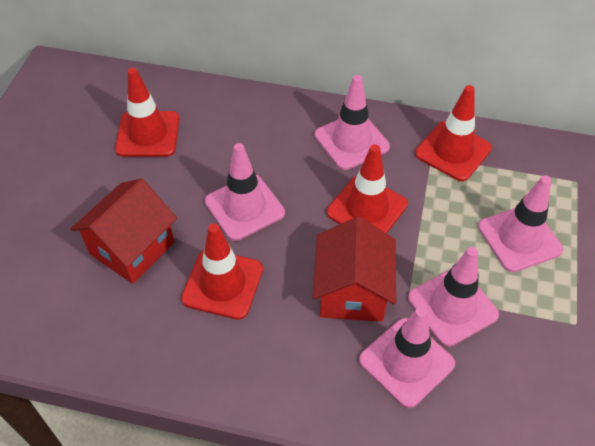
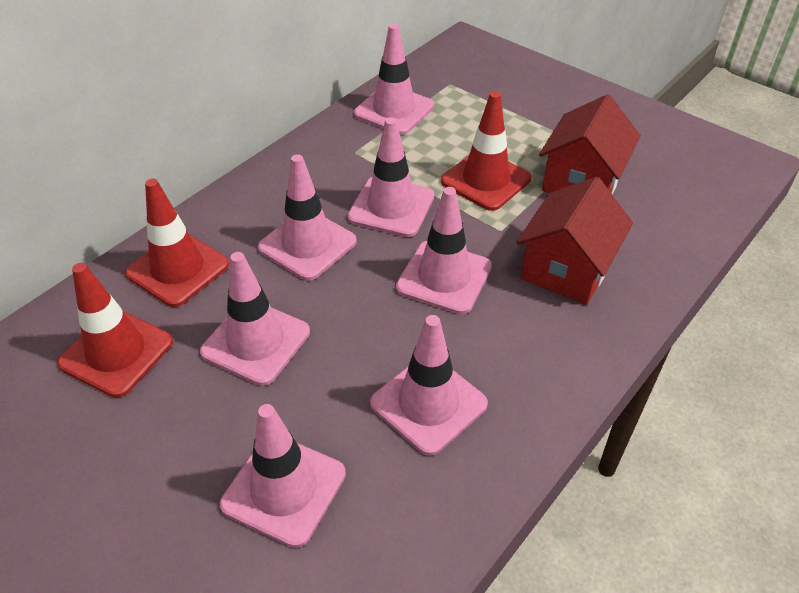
pink traffic cone: [205,143,285,241] [314,75,390,170] [359,306,455,408] [408,247,499,347] [478,175,563,272] = 5 -> [200,252,310,386] [220,404,346,548] [258,154,357,281] [347,117,434,237] [354,24,434,135] [370,315,488,456] [396,187,492,314] = 7
red traffic cone: [115,68,180,157] [181,223,263,320] [327,144,408,234] [415,85,492,181] = 4 -> [57,263,173,398] [125,179,229,307] [441,91,531,211] = 3

